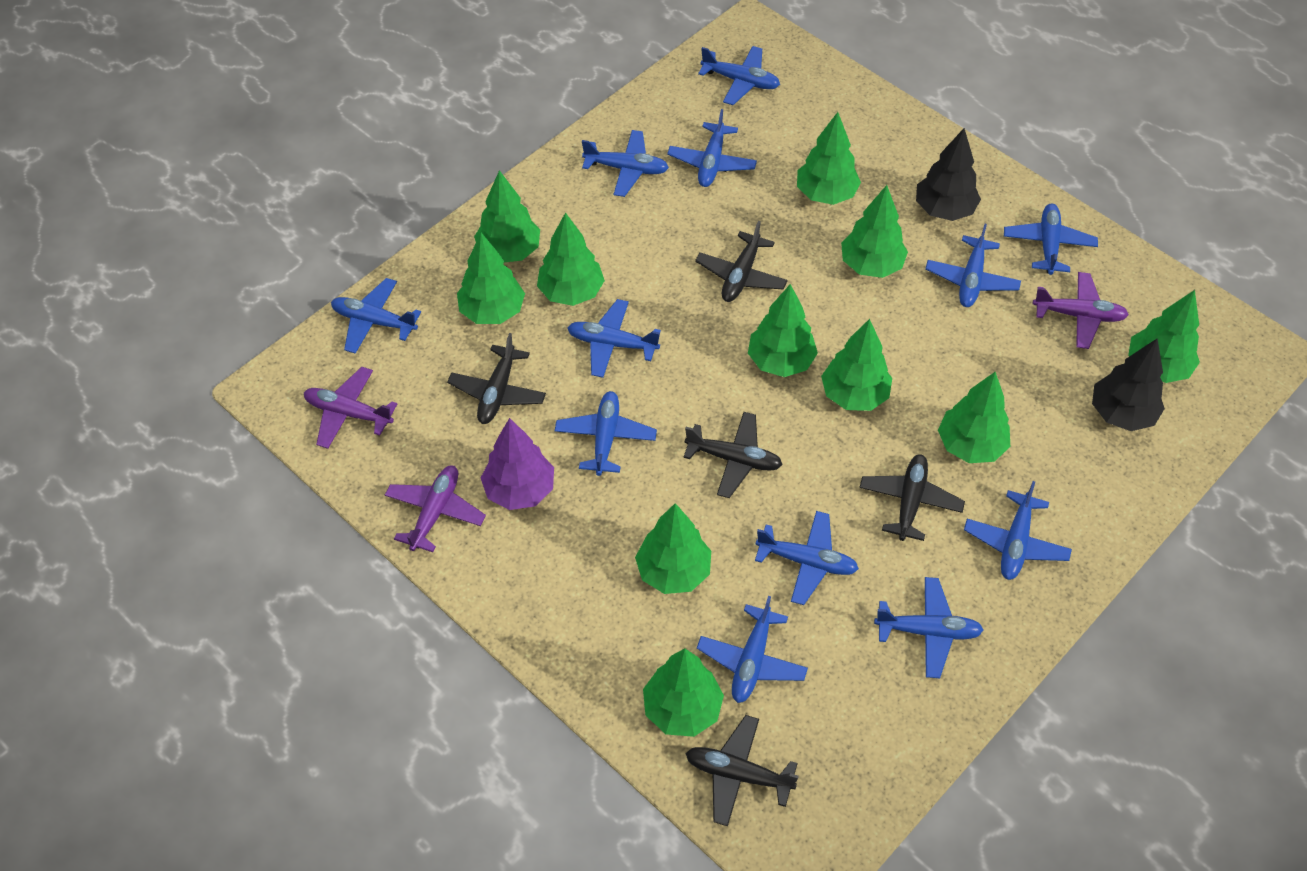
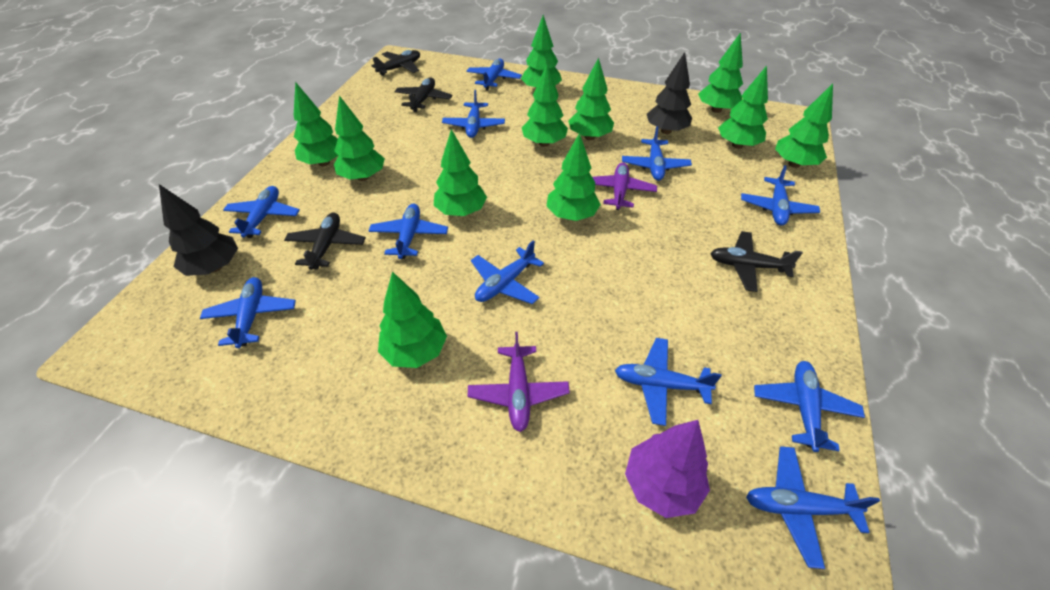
black plane: [447,333,546,424] [683,412,783,498] [685,715,799,826] [695,221,788,302] [859,454,965,541] = 5 -> [284,212,366,270] [371,50,420,76] [394,78,452,112] [710,231,803,292] = 4
blue plane: [331,278,421,354] [555,391,657,476] [567,299,661,378] [582,130,669,197] [667,109,757,187] [697,596,808,703] [698,46,780,105] [755,511,859,605] [874,577,983,678] [925,224,1021,307] [964,481,1072,580] [1004,204,1098,275] = 12 -> [200,277,296,348] [223,186,300,238] [369,203,448,259] [442,90,505,138] [466,59,522,90] [471,240,544,304] [615,338,722,426] [622,126,692,181] [741,165,820,226] [746,446,880,569] [754,361,865,452] = 11
purple plane: [304,367,397,449] [385,465,486,552] [1033,272,1129,349] = 3 -> [468,332,570,432] [592,162,657,210] = 2

